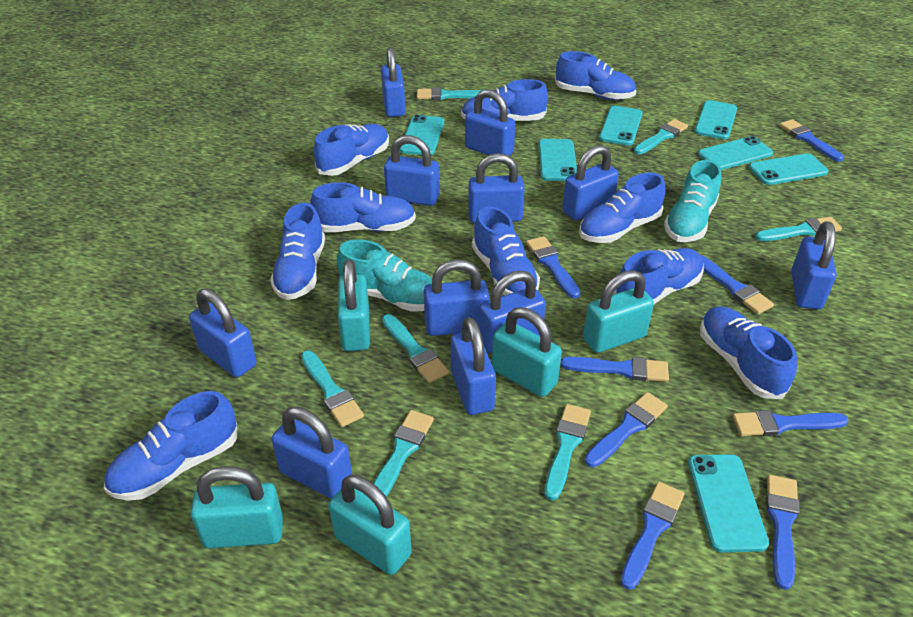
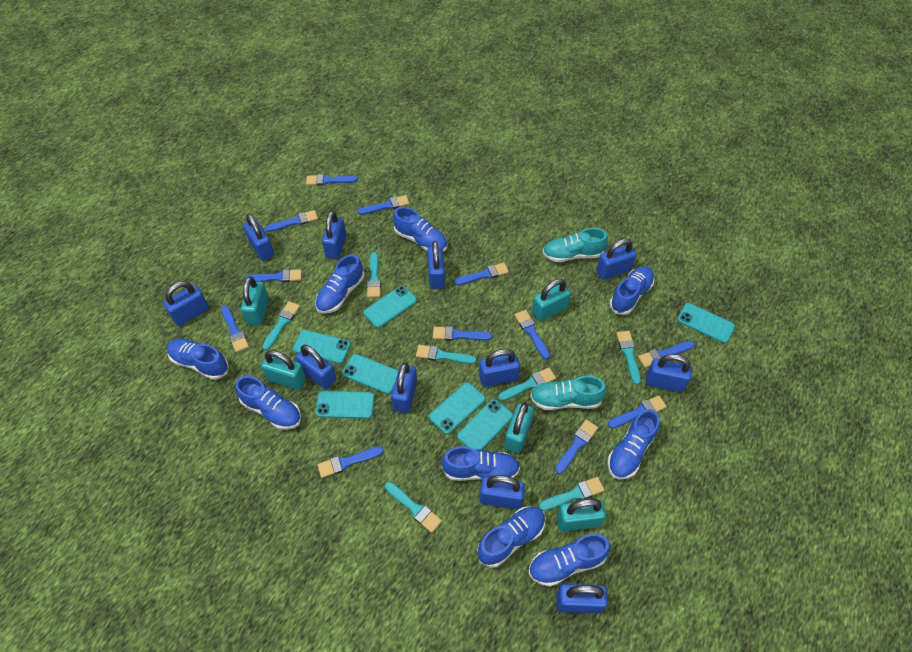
blue brush: [526,236,580,299] [561,357,669,382] [585,392,668,467] [621,482,684,590] [701,255,774,314] [733,410,848,436] [766,475,800,590] [779,119,844,162] = 8 -> [221,305,249,353] [245,269,302,282] [264,210,318,232] [306,174,358,186] [317,446,384,478] [357,195,410,215] [433,326,492,341] [454,263,509,285] [514,310,550,359] [555,420,598,474] [608,395,667,428] [638,341,695,368] = 12
blue shoe: [104,391,237,501] [270,203,325,300] [310,182,416,232] [314,124,389,176] [461,79,548,121] [472,207,540,295] [555,51,636,100] [579,173,665,243] [614,248,704,304] [700,306,797,399] = 10 -> [167,339,229,380] [235,376,301,430] [315,254,364,314] [393,207,448,252] [441,446,520,481] [477,507,546,568] [529,534,610,587] [607,409,660,480] [609,266,655,315] = 9

